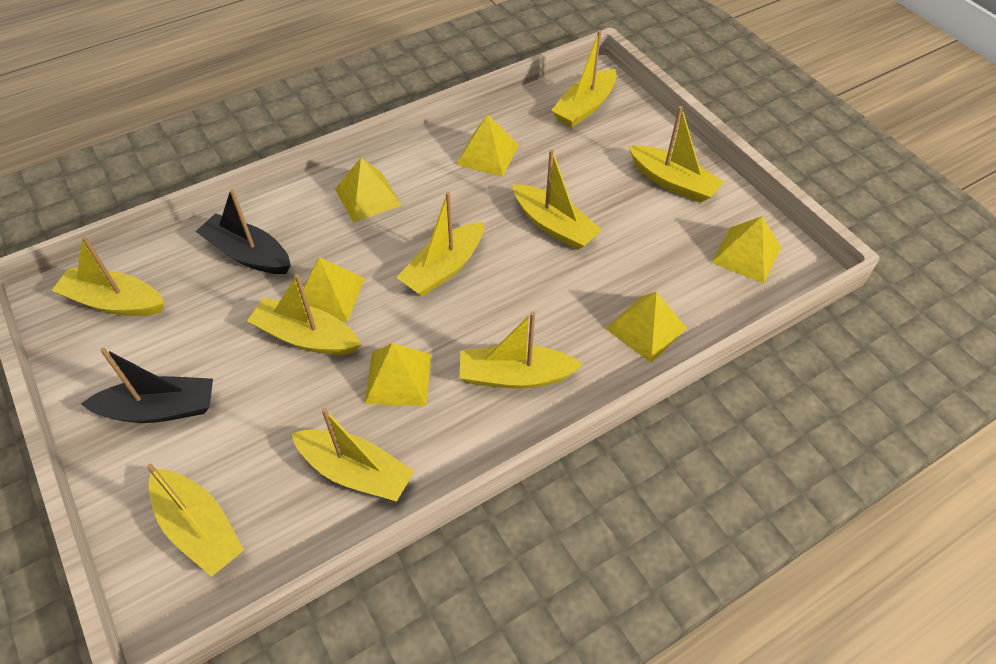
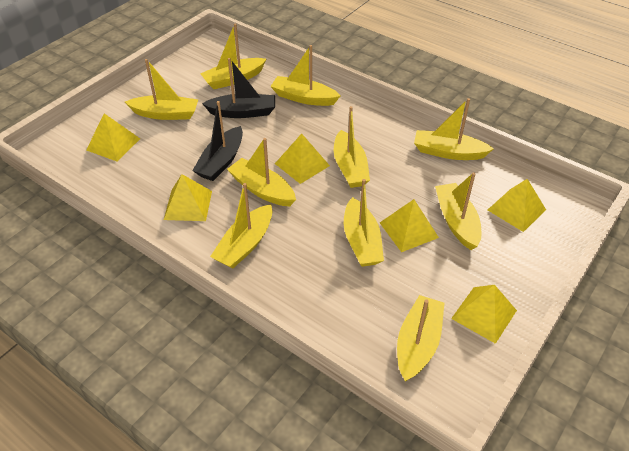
yellow boat: [51,236,165,316] [147,464,244,577] [247,274,361,355] [291,408,415,501] [396,192,484,296] [460,312,583,389] [512,149,602,250] [551,30,617,128] [629,106,724,203] = 9 -> [125,59,198,120] [200,23,266,89] [210,183,272,269] [227,138,296,206] [270,45,340,106] [334,106,370,188] [344,179,384,267] [397,295,444,381] [414,98,494,160] [435,172,481,250] = 10

